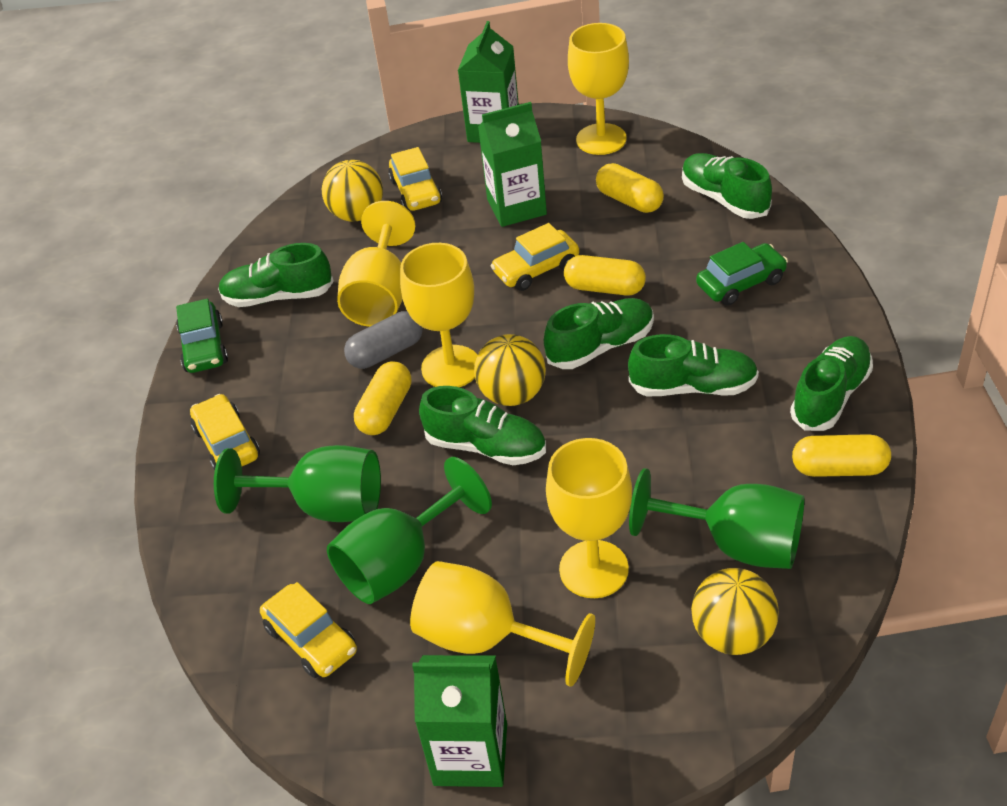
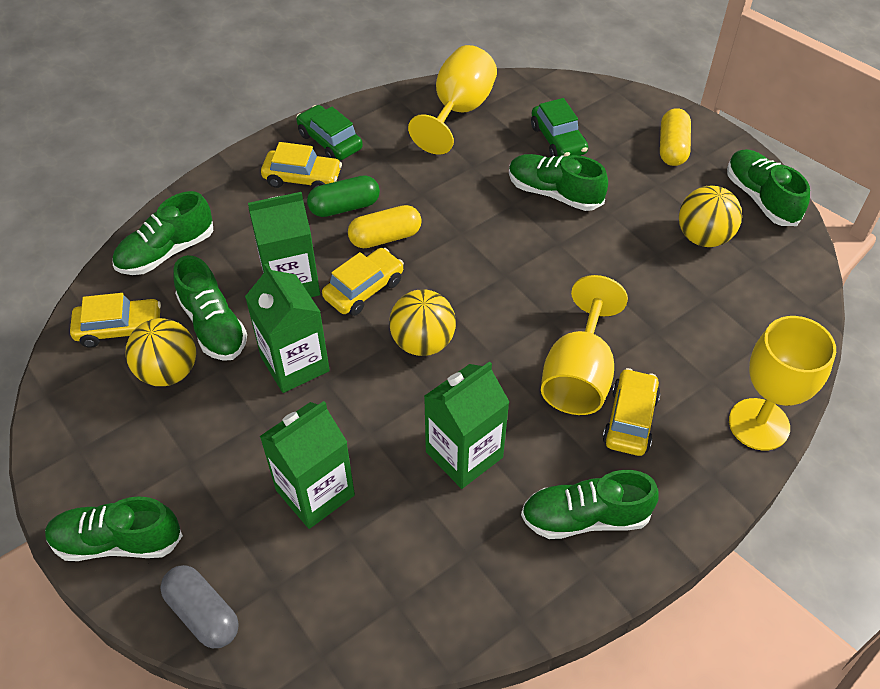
green capsule: none = 0 -> [307,175,380,217] = 1
green carton: [412,655,507,787] [458,21,519,143] [478,102,547,227] = 3 -> [245,264,330,393] [248,192,320,297] [260,401,355,529] [424,361,509,489] = 4
green goblet: [214,445,381,522] [327,457,492,604] [629,468,804,569] = 3 -> none = 0
yellow capsule: [354,361,411,435] [564,255,646,296] [596,163,664,213] [792,434,891,477] = 4 -> [348,205,422,248] [660,108,691,166] = 2
yellow goblet: [337,201,415,327] [400,243,477,387] [410,561,595,687] [546,438,632,598] [568,23,629,155] = 5 -> [408,45,497,155] [541,275,628,415] [729,316,836,451] = 3

